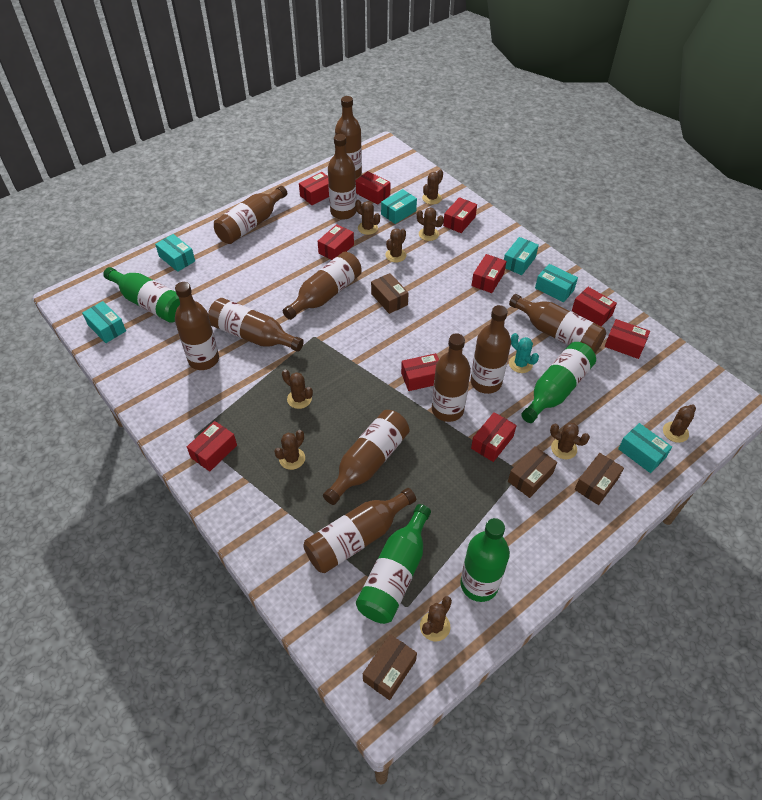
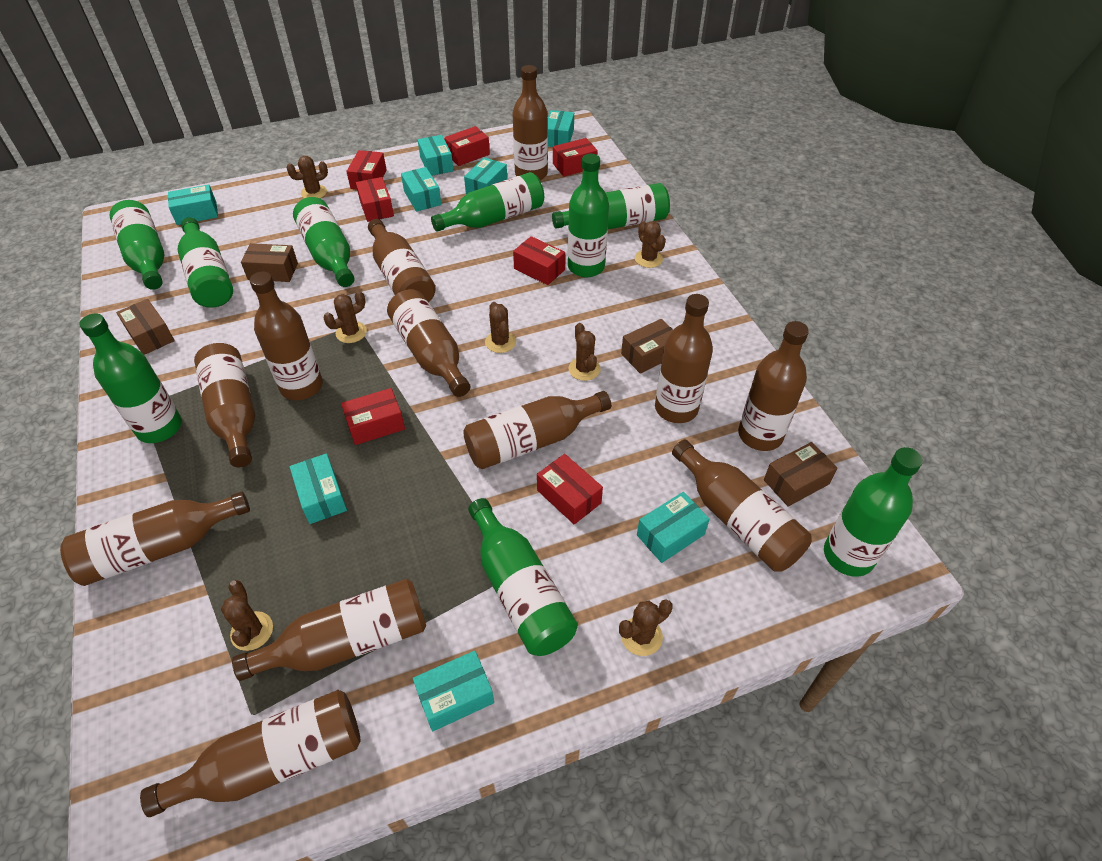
brown bottle: [175,282,219,370] [208,298,304,352] [214,186,287,244] [283,252,362,320] [303,488,416,573] [323,410,409,505] [328,134,356,220] [335,96,362,179] [432,333,471,422] [471,305,511,394] [509,294,606,353] = 11 -> [60,491,250,586] [140,690,361,817] [194,343,255,467] [232,579,426,681] [250,272,323,400] [368,219,436,302] [387,289,470,397] [463,391,611,469] [512,65,548,180] [655,294,713,423] [672,440,812,572] [738,321,809,451] = 12
brown cactus: [274,430,305,470] [282,370,313,409] [355,200,380,235] [385,228,406,263] [417,207,444,241] [420,596,452,641] [422,169,443,205] [550,423,590,459] [663,404,696,443] = 9 -> [221,580,273,651] [286,156,328,198] [324,291,367,343] [485,302,516,353] [568,323,601,381] [619,599,673,656] [635,221,666,268] = 7
green bottle: [103,267,180,323] [356,504,431,624] [460,518,510,602] [521,342,596,423] = 4 -> [79,314,182,443] [110,200,164,290] [177,217,233,308] [293,197,354,287] [431,172,544,232] [468,498,578,656] [552,183,670,229] [568,154,609,277] [824,447,923,577] = 9
red box: [187,421,237,472] [299,172,329,205] [318,224,354,260] [356,171,391,204] [401,353,439,391] [443,197,477,233] [471,412,517,462] [472,254,507,293] [572,287,617,326] [605,319,650,359] = 10 -> [341,388,405,445] [346,150,387,190] [356,177,394,222] [444,126,490,166] [513,236,565,285] [537,454,603,525] [553,138,598,177] = 7
turquoise box: [82,301,126,343] [155,234,195,272] [381,189,417,224] [504,237,539,275] [535,264,578,302] [618,423,672,473] = 6 -> [168,185,218,225] [289,454,347,524] [401,167,441,212] [413,651,494,732] [418,135,454,176] [464,157,507,194] [547,110,574,147] [637,492,710,563] = 8
turquoise cactus: [509,333,539,373] = 1 -> none = 0

